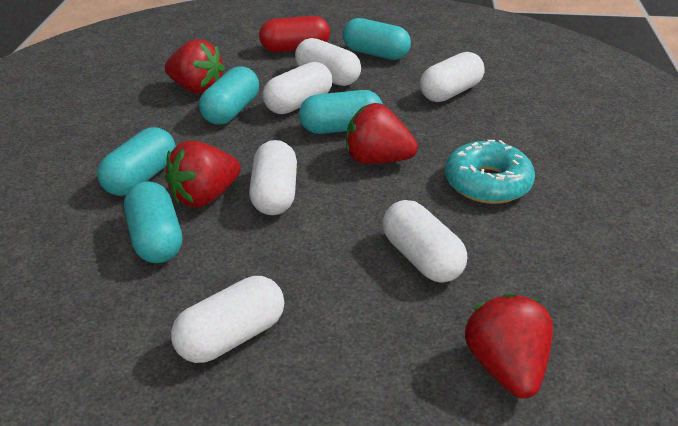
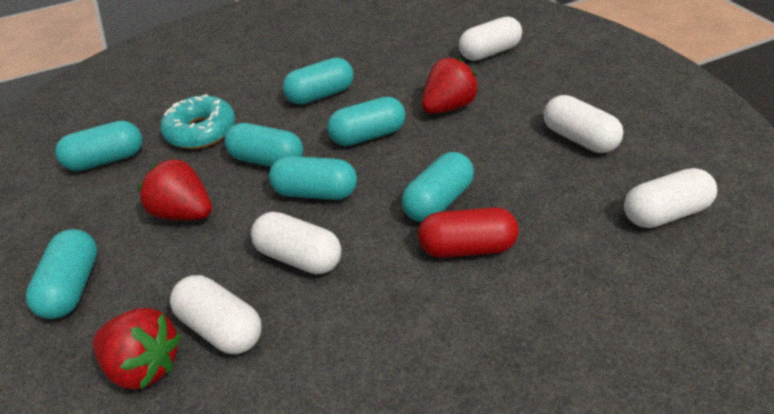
red strawberry: [165,39,225,94] [165,141,241,208] [346,103,418,164] [465,293,553,398] = 4 -> [93,308,181,390] [138,158,212,220] [422,57,479,114] = 3
turquoise capsule: [97,127,176,196] [124,181,182,263] [199,66,259,125] [299,90,383,134] [343,18,411,60] = 5 -> [26,229,97,319] [55,121,143,171] [225,123,303,167] [269,156,357,200] [283,58,354,105] [327,96,405,146] [402,152,474,222] = 7
white capsule: [171,276,284,363] [249,140,297,215] [263,62,332,114] [295,38,361,86] [382,200,467,282] [420,52,485,102] = 6 -> [170,275,262,354] [251,212,342,274] [459,17,522,61] [543,95,623,153] [624,168,717,228] = 5

